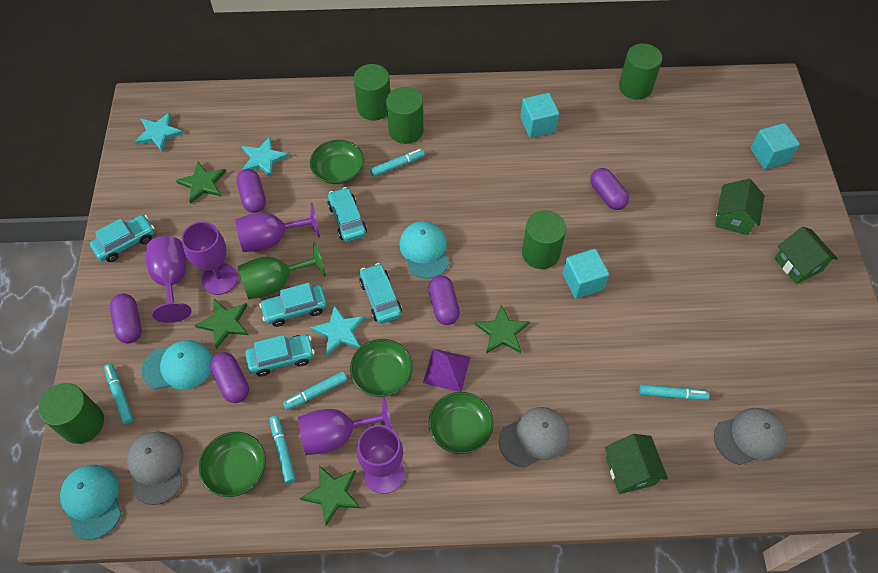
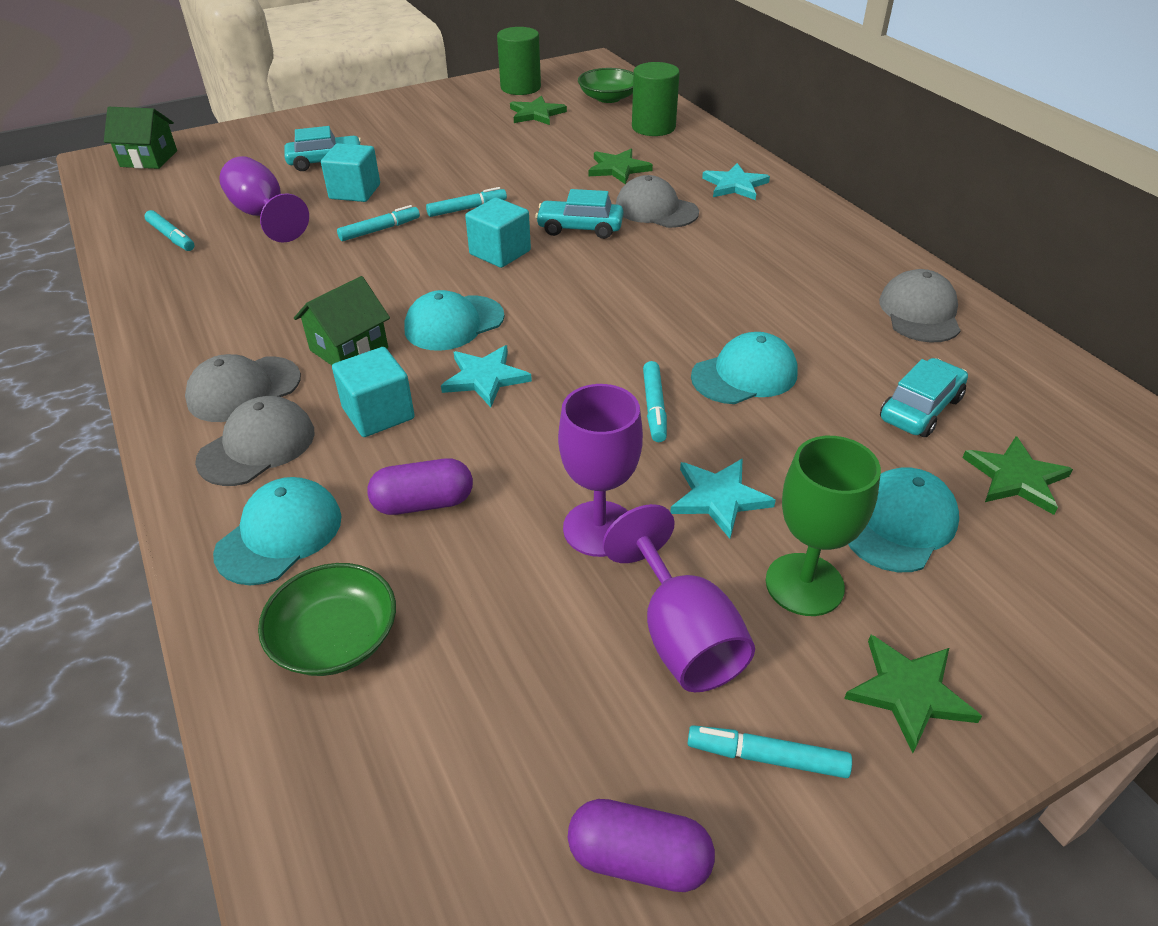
green bowl: [199,432,266,497] [310,140,364,184] [350,339,413,397] [429,392,494,454] = 4 -> [258,563,396,676] [578,68,634,103] = 2
green cylinder: [38,383,104,444] [353,64,390,121] [386,87,424,144] [522,210,566,269] [619,43,662,100] = 5 -> [497,27,541,95] [632,62,680,136] = 2
green house: [605,434,668,494] [715,179,765,235] [774,227,838,284] = 3 -> [104,107,177,169] [294,276,390,365] = 2
grey cap: [127,431,183,505] [499,407,569,467] [714,408,787,465] = 3 -> [185,354,301,422] [195,396,315,486] [616,175,699,228] [879,269,961,342] = 4
purple capsule: [110,294,142,343] [210,352,249,403] [236,169,266,213] [428,275,460,325] [590,168,629,210] = 5 -> [367,458,473,515] [568,799,715,892] = 2
purple goblet: [146,236,192,323] [181,221,238,295] [236,203,320,252] [298,396,392,455] [357,425,405,494] = 5 -> [219,156,309,243] [558,384,643,557] [603,504,755,692] = 3
purple pyramid: [423,348,471,392] = 1 -> none = 0
turquoise cap: [60,465,121,540] [142,340,213,390] [399,221,449,279] = 3 -> [213,477,342,585] [404,290,504,351] [691,332,798,404] [848,467,959,572] = 4
turquoise car: [90,215,154,262] [245,334,315,376] [259,283,327,327] [327,187,367,242] [359,263,402,324] = 5 -> [284,126,361,171] [535,189,623,239] [880,358,968,437] = 3

